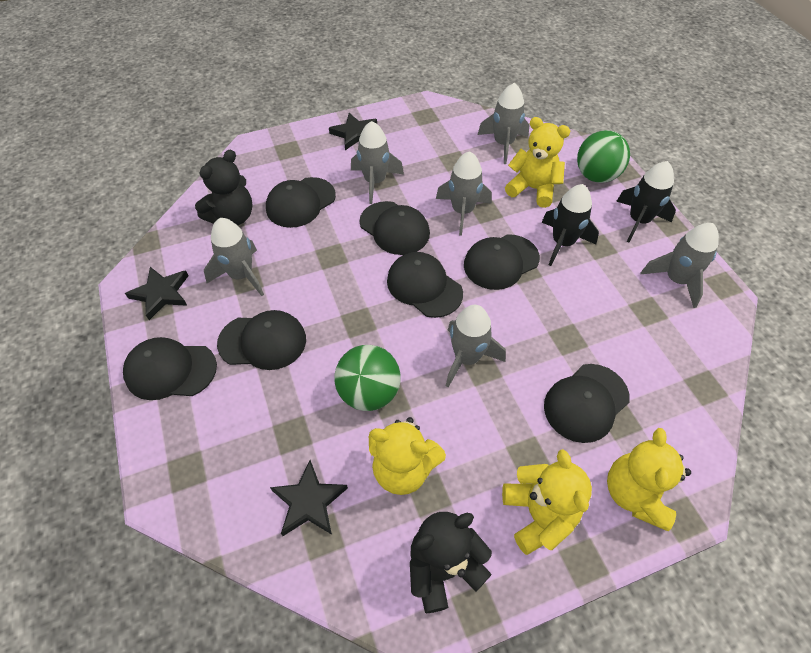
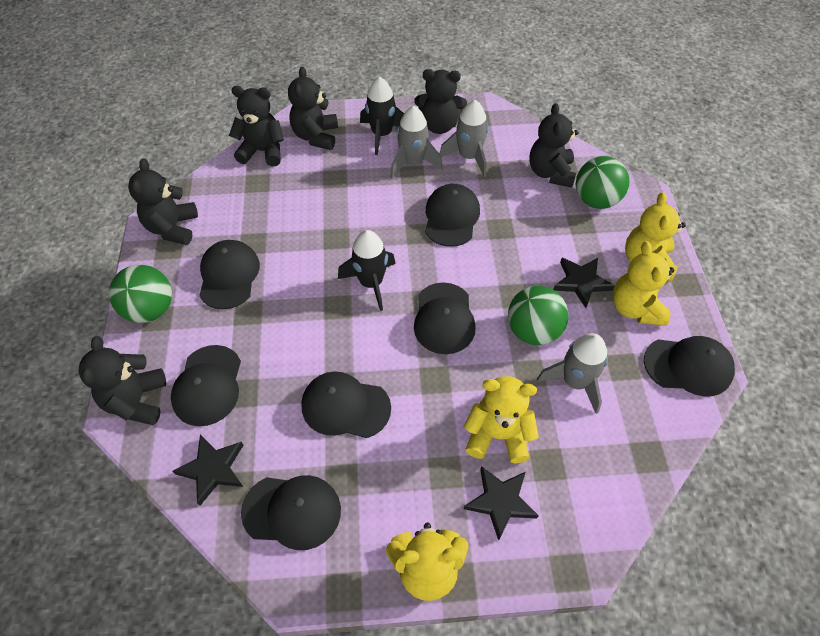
black teddy bear: [195,150,253,225] [410,512,492,613] = 2 -> [79,336,166,425] [128,158,198,245] [229,86,284,167] [288,67,338,150] [414,69,467,134] [529,103,578,188] = 6
green ball: [334,345,401,411] [577,130,630,183] = 2 -> [109,265,172,323] [508,286,569,345] [576,156,629,209] = 3
grey rocket: [204,218,264,296] [351,121,404,204] [436,151,492,236] [446,305,506,387] [477,83,529,164] [641,223,719,308] = 6 -> [390,106,443,179] [440,100,488,177] [537,333,608,414] = 3

